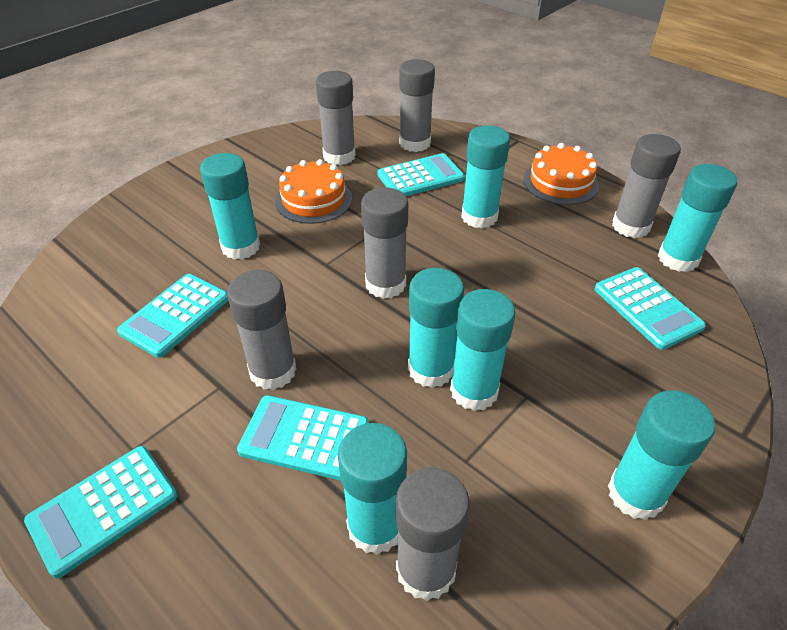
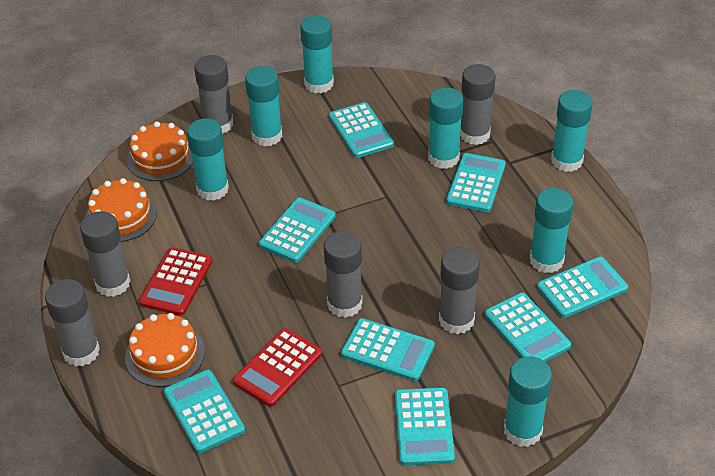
orange cake: [275,159,352,224] [523,143,599,205] = 2 -> [85,178,157,242] [125,313,205,387] [127,121,193,181] = 3
red calculator: none = 0 -> [139,247,213,316] [233,328,322,407] = 2
turquoise calculator: [24,446,178,578] [117,274,228,358] [237,395,369,481] [378,153,465,196] [595,267,706,350] = 5 -> [164,370,245,453] [259,198,336,263] [329,102,394,158] [341,318,435,381] [395,388,455,465] [446,153,506,212] [485,293,571,362] [537,257,628,318] = 8

